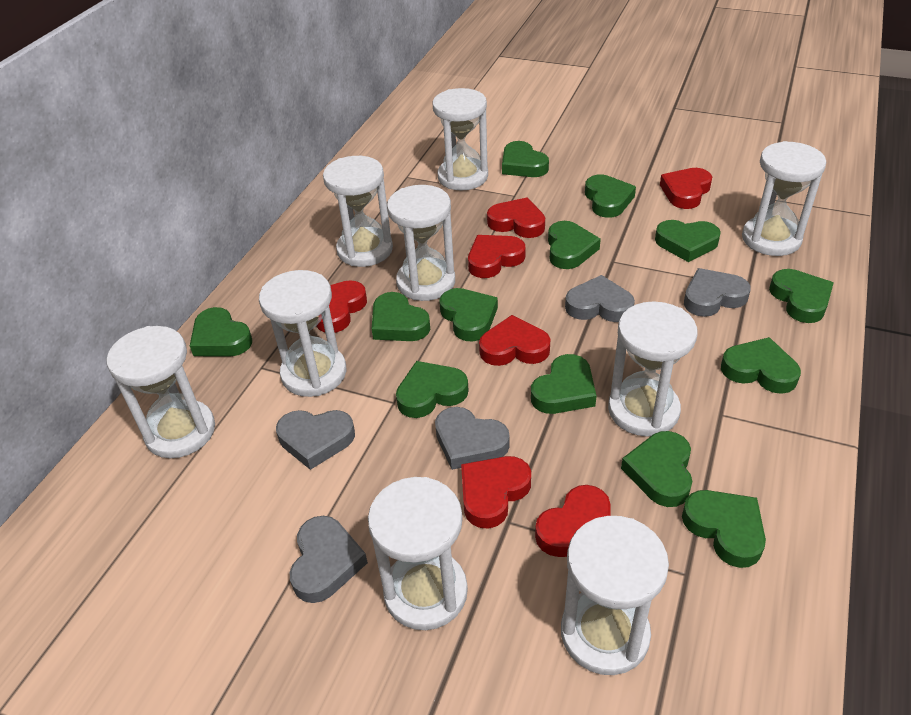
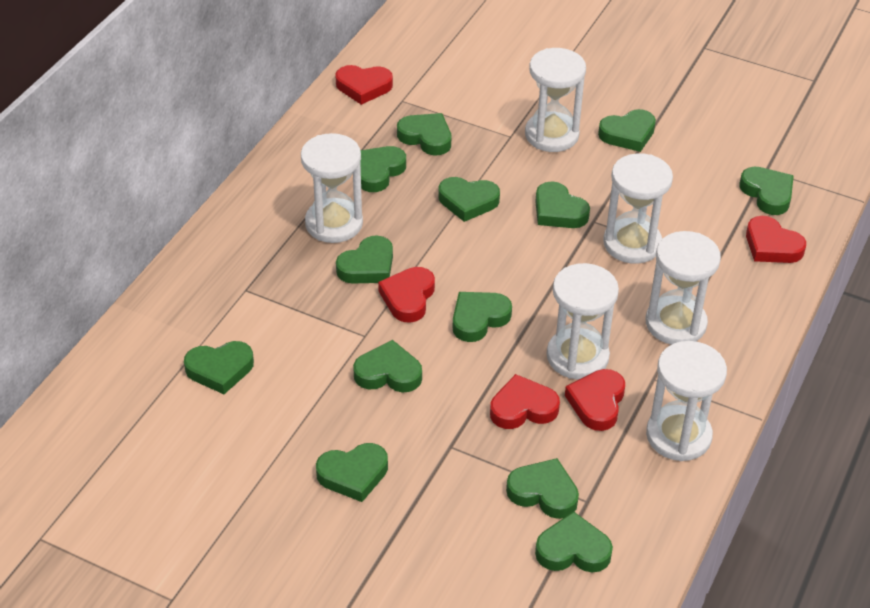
grey heart: [276,410,355,470] [290,516,368,603] [435,407,510,470] [565,275,635,322] [684,268,751,317] = 5 -> none = 0
red heart: [317,280,367,333] [461,456,531,529] [468,235,526,278] [479,315,550,366] [487,198,545,238] [535,485,611,557] [660,168,712,209] = 7 -> [335,65,393,105] [378,267,435,323] [490,374,560,429] [565,369,625,431] [746,216,806,263] = 5
white hourglass: [107,326,215,458] [259,270,347,397] [323,156,393,267] [368,477,468,630] [387,185,455,301] [432,88,488,191] [561,516,669,675] [608,301,697,437] [742,141,826,256] = 9 -> [301,133,363,243] [525,48,586,152] [547,263,619,379] [603,153,673,264] [646,231,721,345] [646,341,727,461] = 6

